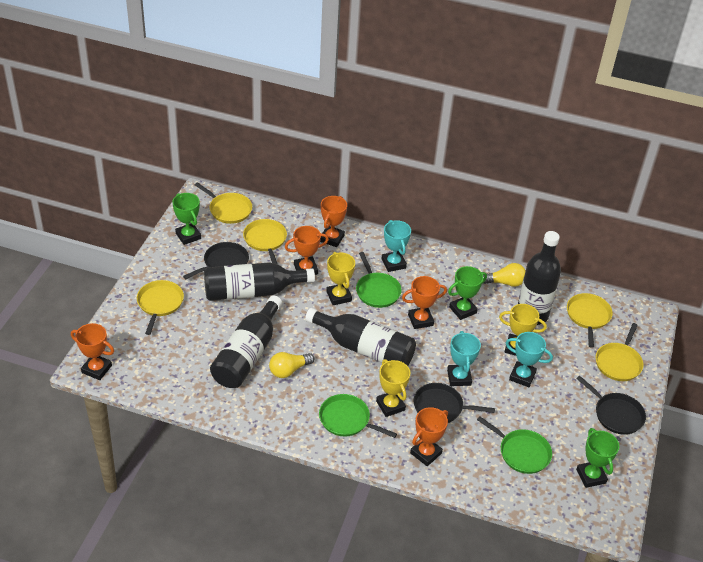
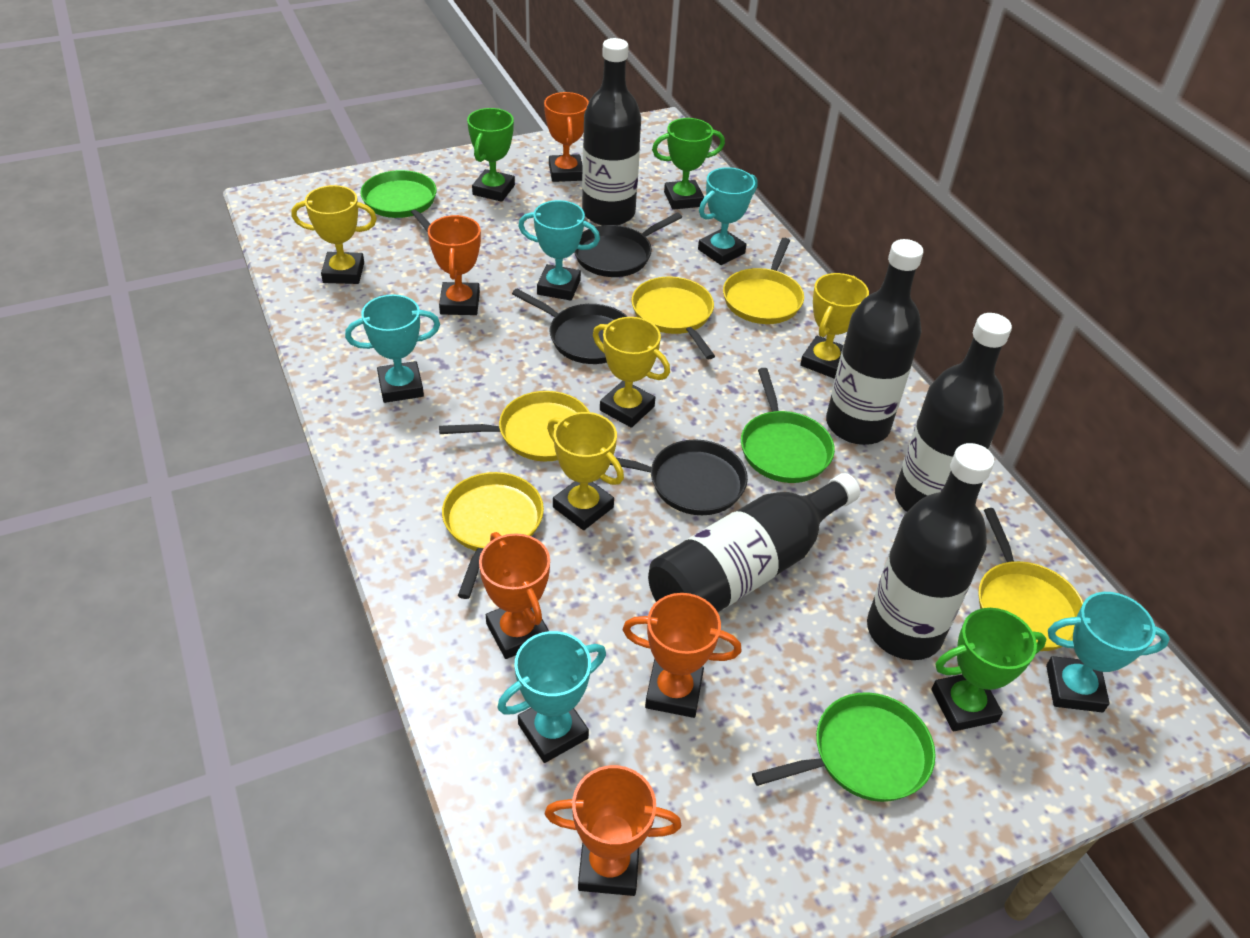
black bottle: [204,262,315,301] [210,295,282,388] [305,308,416,366] [518,231,561,325] = 4 -> [582,38,641,225] [648,473,860,612] [826,239,924,445] [867,443,994,660] [895,313,1012,512] = 5
turquoise trophy: [382,220,411,272] [447,331,481,386] [506,332,553,387] = 3 -> [345,294,440,403] [498,631,606,763] [518,200,600,301] [698,167,758,265] [1046,592,1170,712] = 5
yellow light bulb: [269,352,314,378] [483,263,526,287] = 2 -> none = 0
yellow trophy: [326,252,355,305] [376,359,410,417] [499,304,547,356] = 3 -> [291,185,377,284] [547,412,624,530] [593,317,670,428] [800,273,869,379] = 4

